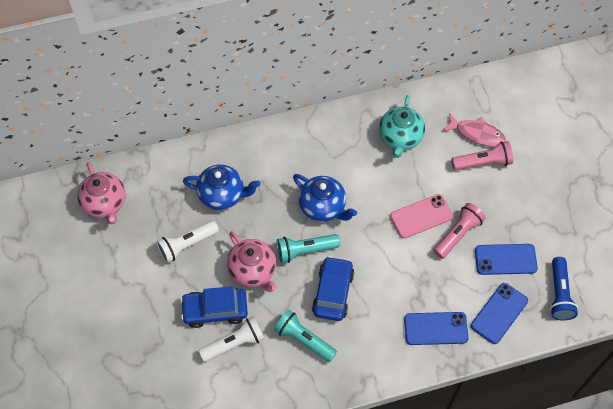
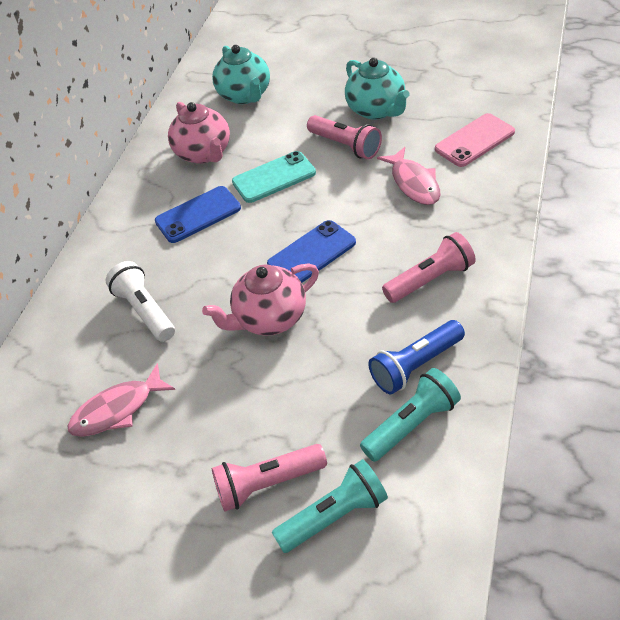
blue car: [180,286,248,328] [312,256,354,321] = 2 -> none = 0
blue phone: [404,312,469,345] [471,283,528,344] [475,244,538,275] = 3 -> [155,186,241,243] [267,220,356,283] = 2
blue teapot: [183,164,261,210] [293,174,357,222] = 2 -> none = 0
pink fish: [443,113,506,146] = 1 -> [68,363,175,436] [377,147,441,205] = 2
pink flashlight: [433,203,486,259] [451,141,513,170] = 2 -> [212,444,327,512] [307,115,382,160] [382,232,476,303] = 3
turquoise phone: none = 0 -> [232,151,316,203] = 1
turquoise teapot: [379,95,425,158] = 1 -> [212,45,270,104] [345,58,410,120] = 2
white flashlight: [156,220,219,263] [198,316,264,362] = 2 -> [106,261,175,342] = 1

